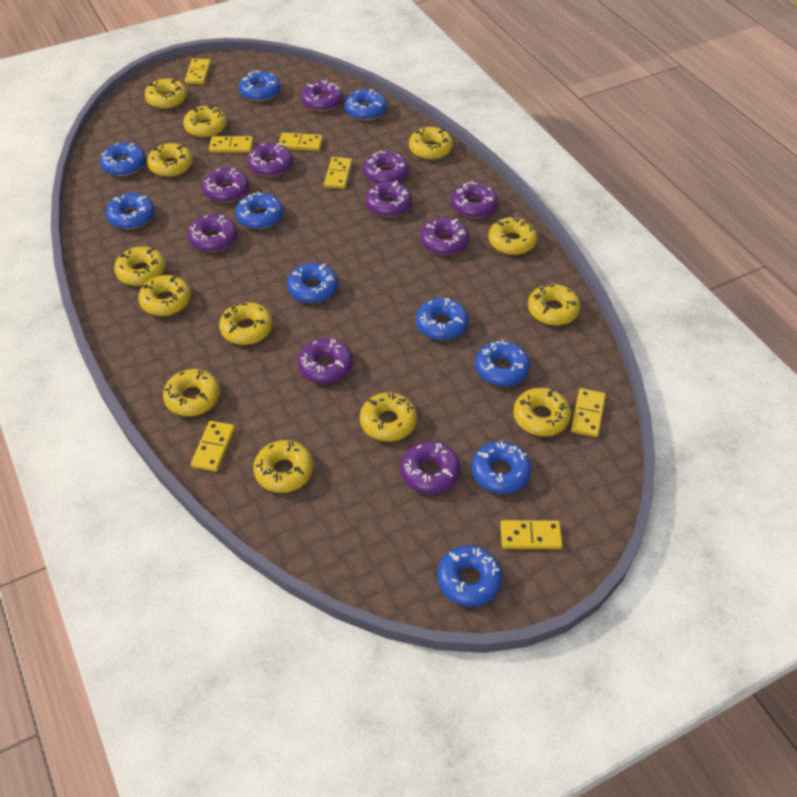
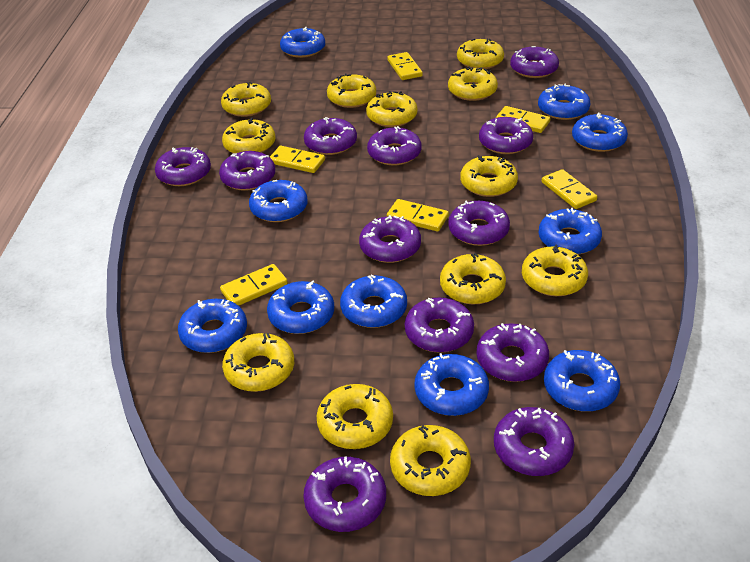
purple donut: [188,214,237,252] [202,168,249,203] [247,143,293,177] [298,338,353,383] [301,80,343,111] [363,150,409,184] [365,181,412,217] [401,441,460,494] [420,218,469,255] [451,181,498,218] = 10 -> [155,147,211,186] [219,151,275,191] [303,456,386,532] [304,117,357,155] [359,215,421,263] [367,126,422,166] [405,298,474,353] [448,201,510,246] [477,323,549,382] [479,117,533,154] [494,407,574,476] [510,46,559,78] = 12
yellow domino: [185,59,211,84] [191,421,235,472] [209,136,253,153] [279,133,323,151] [324,157,352,189] [500,520,563,549] [571,388,606,437] = 7 -> [220,264,288,306] [270,146,325,173] [387,52,423,80] [387,199,449,232] [496,106,551,133] [542,169,597,209] = 6
yellow donut: [114,247,166,286] [138,275,191,316] [145,78,187,109] [147,143,193,177] [163,369,220,416] [183,105,227,138] [219,301,273,345] [253,440,313,493] [360,393,417,442] [409,127,453,160] [489,217,538,255] [513,388,571,436] [528,283,581,326] = 13 -> [221,82,271,117] [222,118,275,154] [222,333,294,392] [317,384,393,449] [327,73,376,108] [366,91,418,127] [390,425,471,496] [440,253,506,305] [448,66,498,101] [457,39,504,69] [460,155,518,197] [522,244,588,296] = 12

